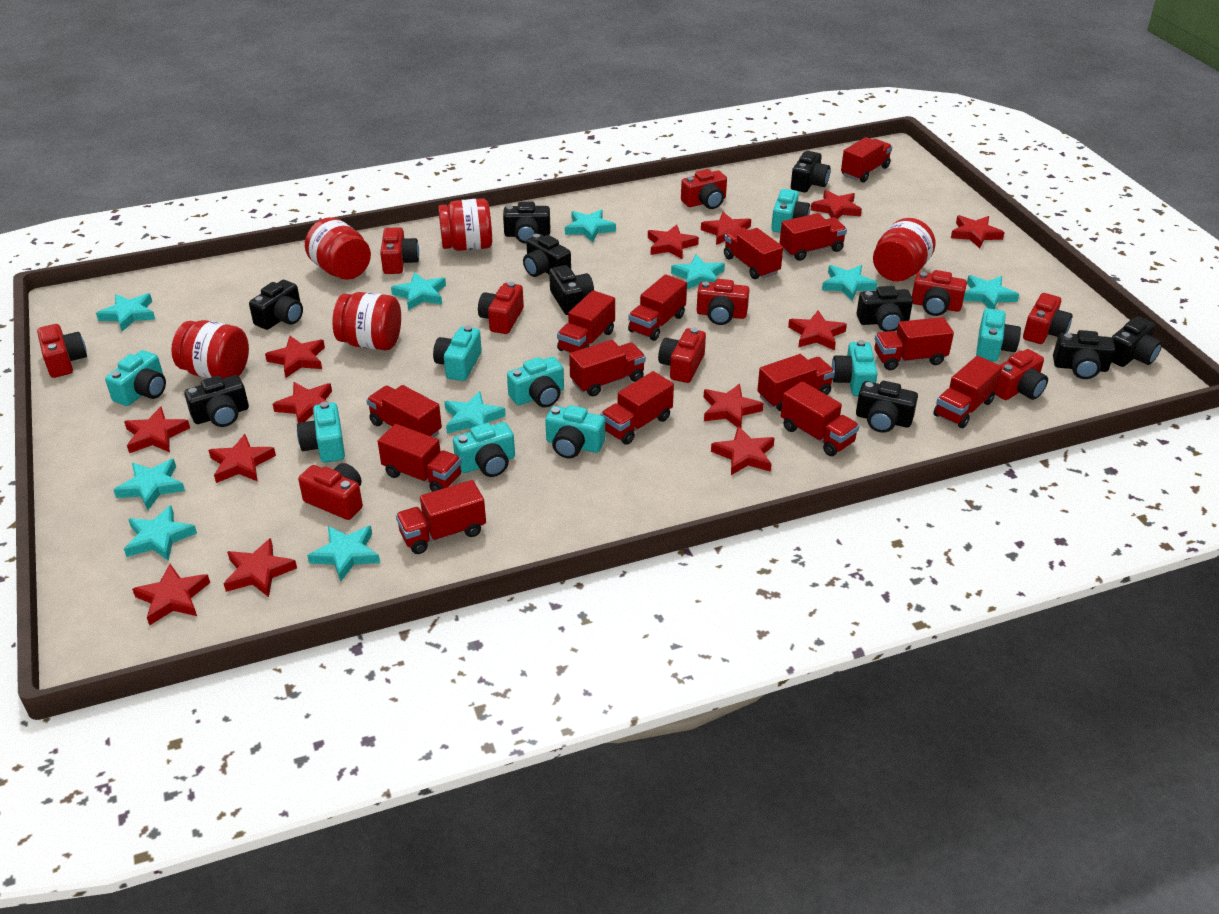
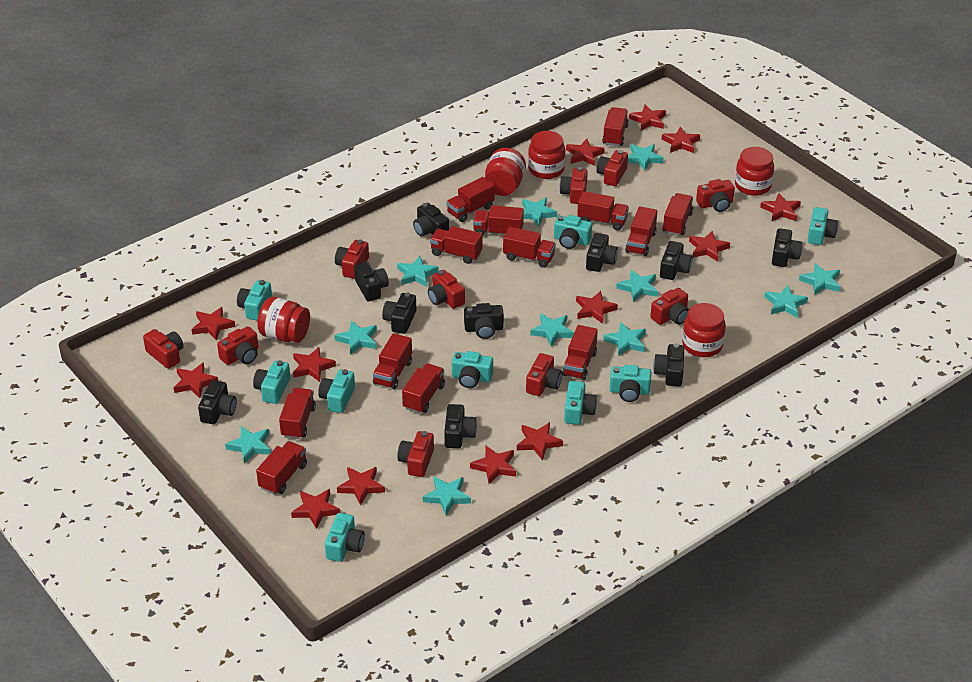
red truck: [367,385,442,437] [378,424,462,492] [396,480,486,554] [557,290,615,353] [569,340,646,396] [601,371,674,445] [628,274,687,341] [724,227,783,279] [757,354,835,411] [780,213,847,261] [781,381,859,456] [841,137,892,182] [874,317,954,370] [933,356,1002,428] = 14 -> [256,441,307,494] [279,388,316,439] [373,333,412,389] [402,363,445,413] [430,226,482,264] [446,177,495,222] [473,205,524,237] [503,227,556,268] [562,325,598,380] [577,191,629,230] [602,107,629,146] [625,206,657,256] [662,193,693,236] = 13
turquoise star: [96,293,155,332] [113,459,185,511] [124,505,197,561] [307,526,380,582] [391,272,446,310] [444,391,506,434] [565,209,616,243] [671,254,725,289] [822,265,878,301] [963,275,1019,309] = 10 -> [225,426,271,464] [335,321,377,355] [397,256,439,287] [423,477,471,515] [522,198,557,227] [530,314,574,347] [603,322,646,356] [616,270,658,302] [628,144,664,171] [764,285,808,318] [799,263,840,295] = 11

